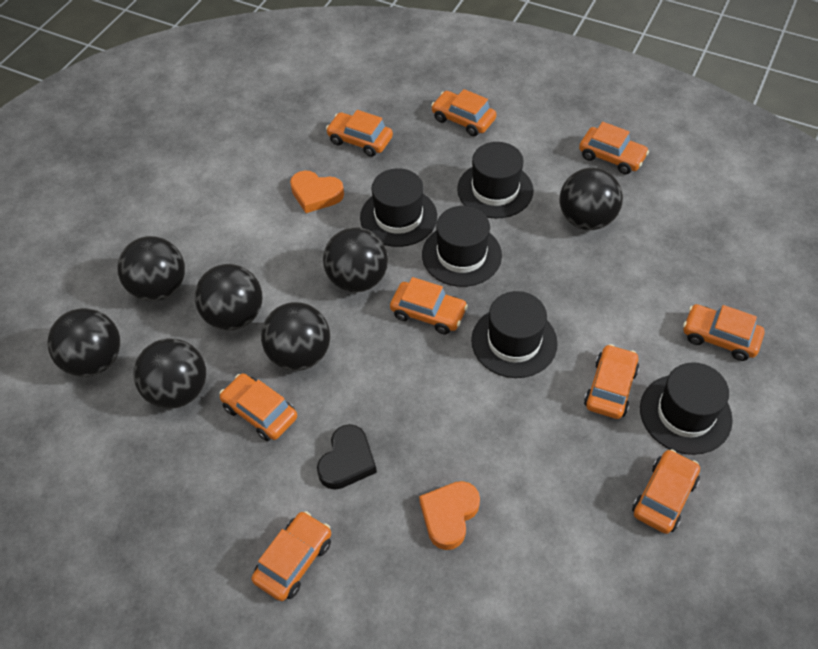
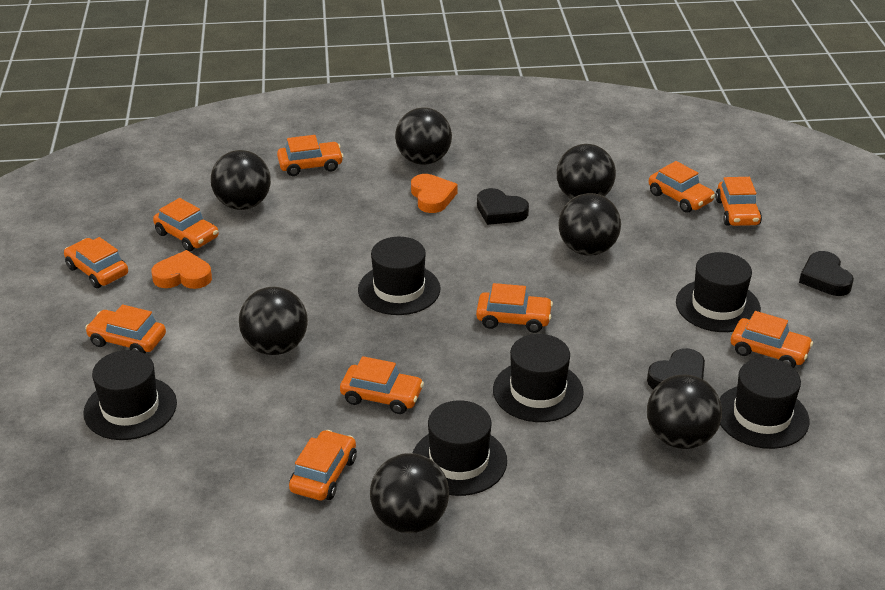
black hat: [360,168,437,247] [422,206,502,287] [457,142,533,219] [471,291,558,378] [640,362,733,455] = 5 -> [83,350,177,440] [358,237,441,315] [413,400,507,496] [493,334,584,422] [676,252,761,332] [720,358,810,449] = 6
black heart: [317,424,377,490] = 1 -> [477,188,529,225] [647,348,705,389] [799,251,854,296] = 3
orange car: [219,373,297,441] [251,511,331,601] [326,110,393,157] [390,277,468,334] [431,89,496,136] [579,122,649,175] [584,344,639,419] [632,449,700,534] [683,304,765,361] = 9 -> [64,237,128,288] [85,304,166,354] [153,198,219,251] [277,135,344,176] [289,430,357,501] [340,356,424,414] [476,283,553,333] [649,161,715,213] [715,177,762,226] [731,311,813,368] = 10

